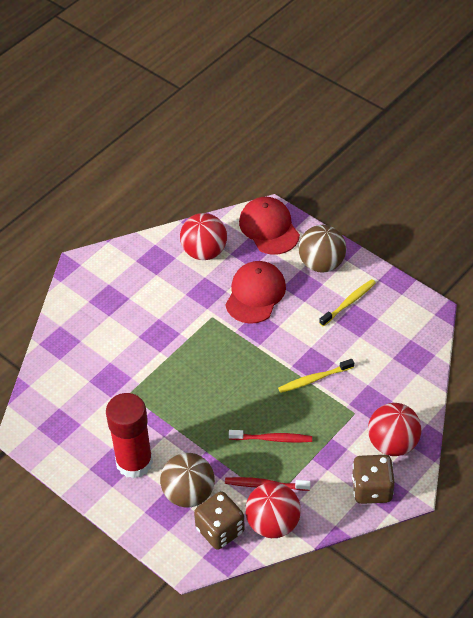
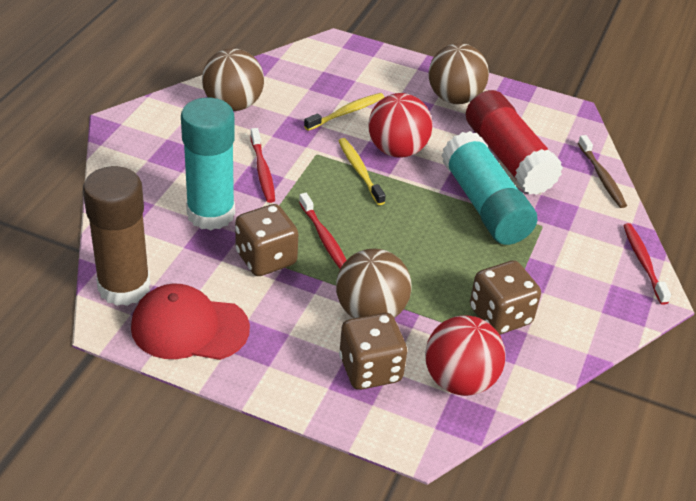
brown ball: [160,453,215,508] [299,225,346,273] = 2 -> [202,48,264,111] [336,249,412,318] [429,43,489,104] = 3
brown dice: [194,491,245,550] [352,455,395,504] = 2 -> [235,204,298,276] [339,313,407,390] [470,260,541,335] = 3
brown glue stick: none = 0 -> [83,166,150,306] = 1
brown toothbrush: none = 0 -> [578,135,627,208] = 1
red ball: [180,213,227,260] [245,482,301,538] [368,403,422,456] = 3 -> [368,93,433,158] [425,316,506,396] = 2
red cap: [225,261,286,324] [239,197,300,255] = 2 -> [131,283,250,360] = 1
red toothbrush: [225,477,311,491] [229,430,312,443] = 2 -> [250,128,275,203] [299,193,347,268] [623,223,671,305] = 3
turquoise glue stick: none = 0 -> [181,98,235,231] [441,131,537,245] = 2

